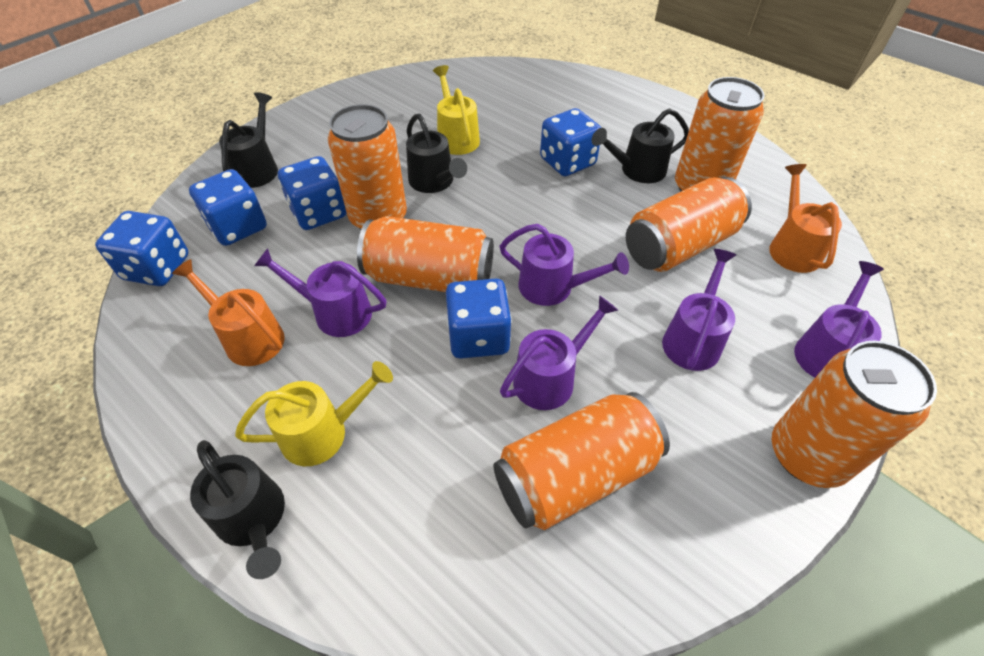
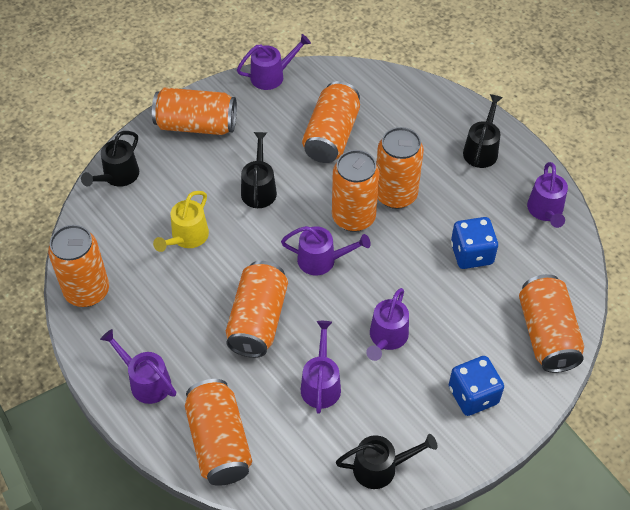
blue dice: [95,211,189,286] [189,169,267,246] [278,156,346,230] [446,279,512,359] [540,108,601,176] = 5 -> [449,356,504,416] [451,217,498,269] = 2
orange can: [328,104,407,229] [357,216,494,292] [494,392,670,530] [626,177,752,272] [675,77,764,192] [772,341,937,488] = 6 -> [48,225,109,307] [152,88,237,135] [185,379,252,486] [226,261,288,358] [302,81,360,163] [332,150,379,232] [376,127,424,209] [519,274,584,373] = 8
orange watering can: [172,259,285,366] [769,164,842,273] = 2 -> none = 0
purple watering can: [254,248,386,337] [499,224,629,306] [500,295,618,410] [662,249,736,371] [794,261,884,377] = 5 -> [100,329,176,404] [237,34,311,90] [281,226,371,275] [301,321,341,414] [366,288,409,361] [527,162,568,228] = 6
yellow watering can: [235,361,393,466] [433,65,480,155] = 2 -> [153,191,209,252] = 1

